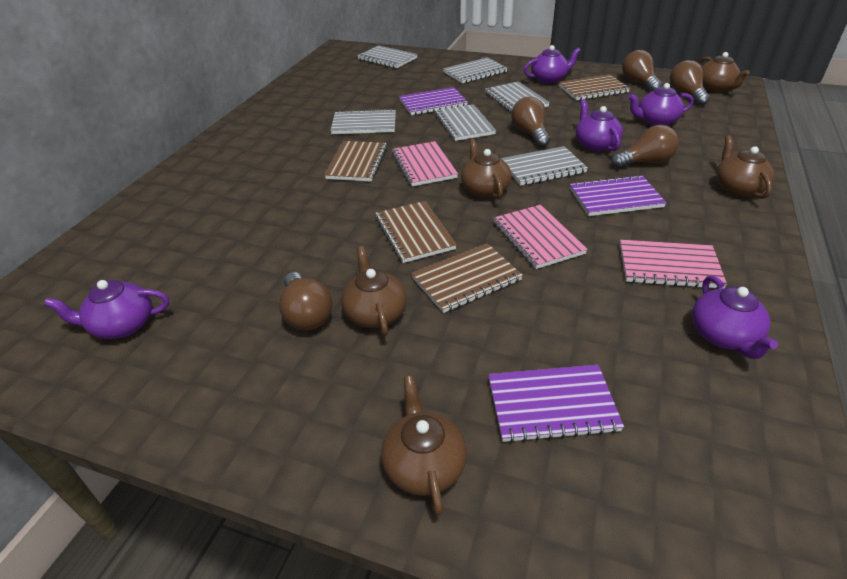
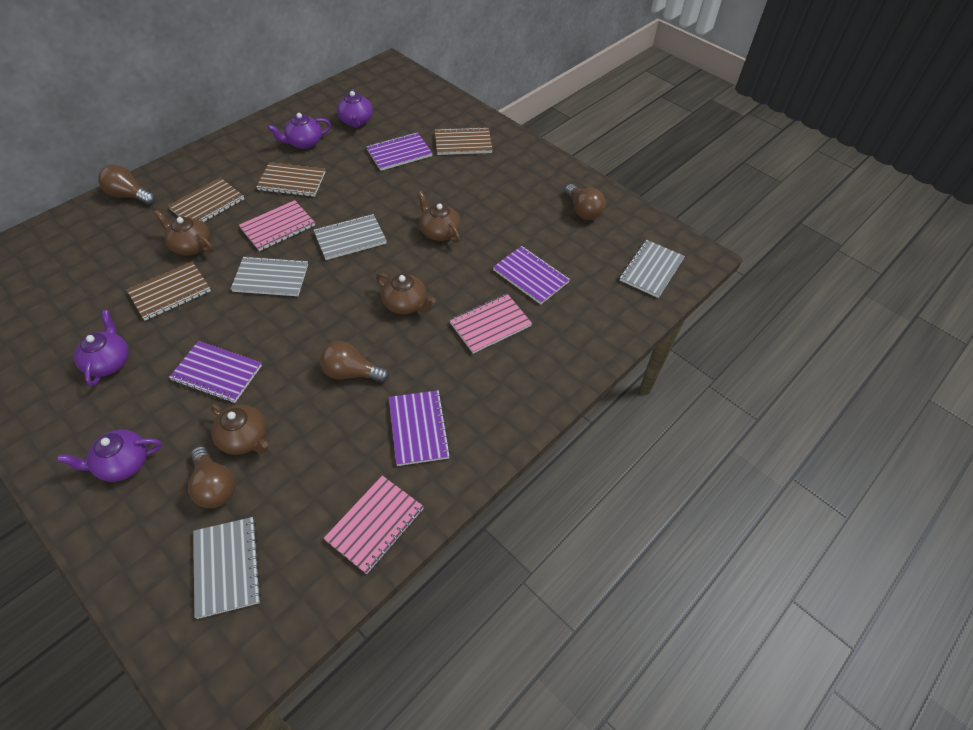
brown light bulb: [279,272,333,331] [511,97,550,147] [611,125,679,168] [622,50,662,92] [670,60,710,106] = 5 -> [98,165,155,205] [188,446,235,508] [320,341,389,383] [565,184,605,220] = 4
brown teapot: [341,246,407,336] [381,376,467,515] [461,139,512,199] [699,52,750,92] [716,135,774,199] = 5 -> [154,210,213,256] [210,403,268,455] [376,273,436,314] [417,191,461,243] = 4
grey notebook: [330,109,396,134] [357,45,418,68] [435,104,496,141] [443,58,508,83] [485,81,550,113] [501,146,588,186] = 6 -> [193,517,261,619] [231,256,308,296] [314,214,387,260] [620,240,685,298] = 4
purple notebook: [399,87,468,115] [488,365,624,443] [570,175,666,216] = 3 -> [169,341,262,403] [366,132,433,171] [389,390,451,466] [493,246,570,304] = 4
purple teapot: [44,280,169,339] [524,45,581,84] [576,99,623,152] [628,83,694,126] [692,276,778,359] = 5 -> [57,430,162,482] [74,310,129,386] [268,113,331,149] [337,89,373,128] = 4

